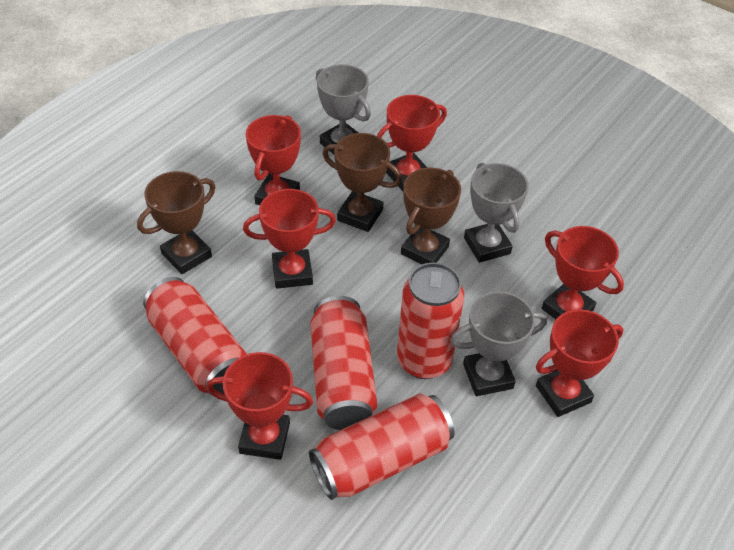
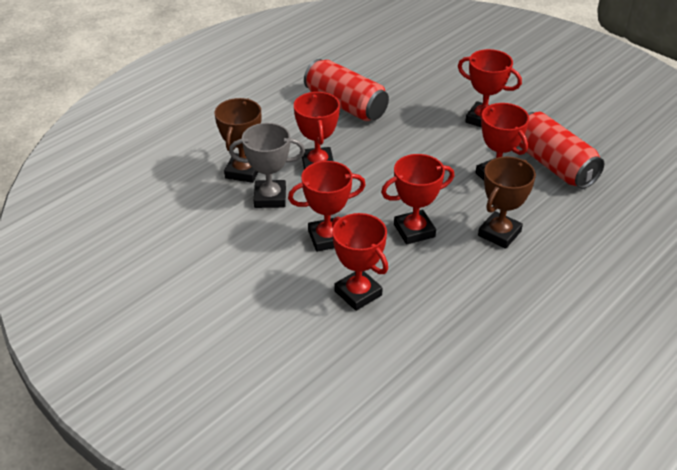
brown trophy: [137,171,216,274] [323,133,402,232] [401,168,461,264] = 3 -> [215,98,261,183] [478,157,536,249] = 2
grey trophy: [316,64,371,155] [450,291,547,396] [464,163,529,263] = 3 -> [229,123,305,208] = 1
red can: [143,277,246,394] [309,393,455,500] [310,296,377,430] [397,263,464,379] = 4 -> [304,59,389,121] [518,112,604,189] = 2

